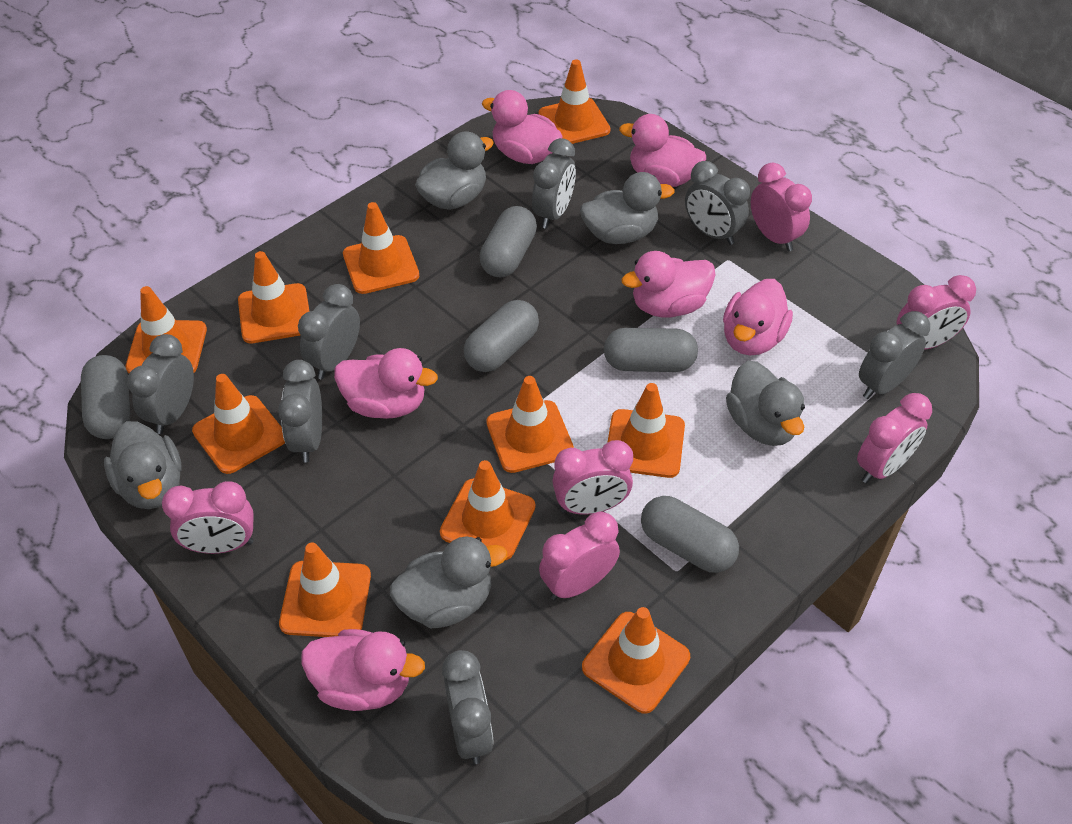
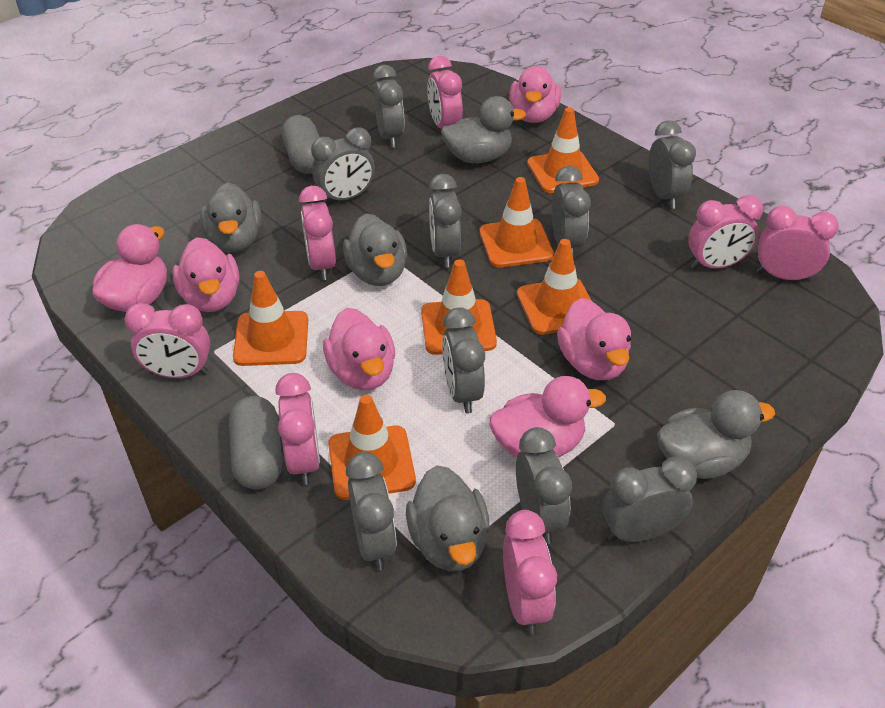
grey capsule: [81,355,130,439] [464,300,539,372] [479,206,537,278] [604,328,698,372] [641,496,739,573] = 5 -> [229,396,282,490] [282,115,319,174] = 2
grey clock: [127,334,194,434] [278,360,322,463] [298,284,360,379] [442,650,494,764] [532,138,576,229] [685,161,750,245] [859,311,930,399] = 7 -> [311,127,375,204] [346,452,397,570] [373,65,404,148] [429,174,462,267] [442,308,485,413] [516,427,572,544] [552,166,591,259] [603,456,697,542] [649,120,696,209] = 9
orange traffic cone: [126,286,207,374] [192,374,285,474] [238,251,310,343] [279,543,371,637] [343,202,419,294] [440,460,535,560] [486,376,574,473] [539,60,611,144] [582,607,690,714] [607,383,685,478] = 10 -> [233,271,308,366] [328,395,416,500] [421,259,497,355] [480,177,554,268] [517,239,592,335] [527,107,599,193] = 6
pink clock: [162,481,254,554] [539,512,620,600] [552,440,633,514] [751,163,812,251] [857,393,932,484] [897,275,976,350] = 6 -> [125,303,210,378] [275,373,320,485] [299,186,336,280] [427,56,463,129] [503,510,557,634] [688,195,763,270] [757,206,839,282] = 7

